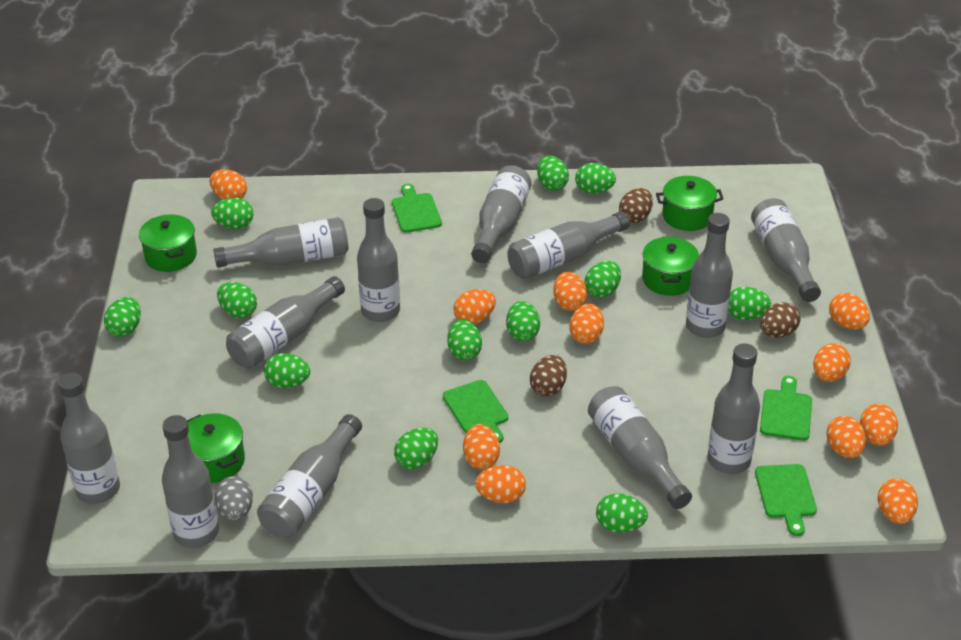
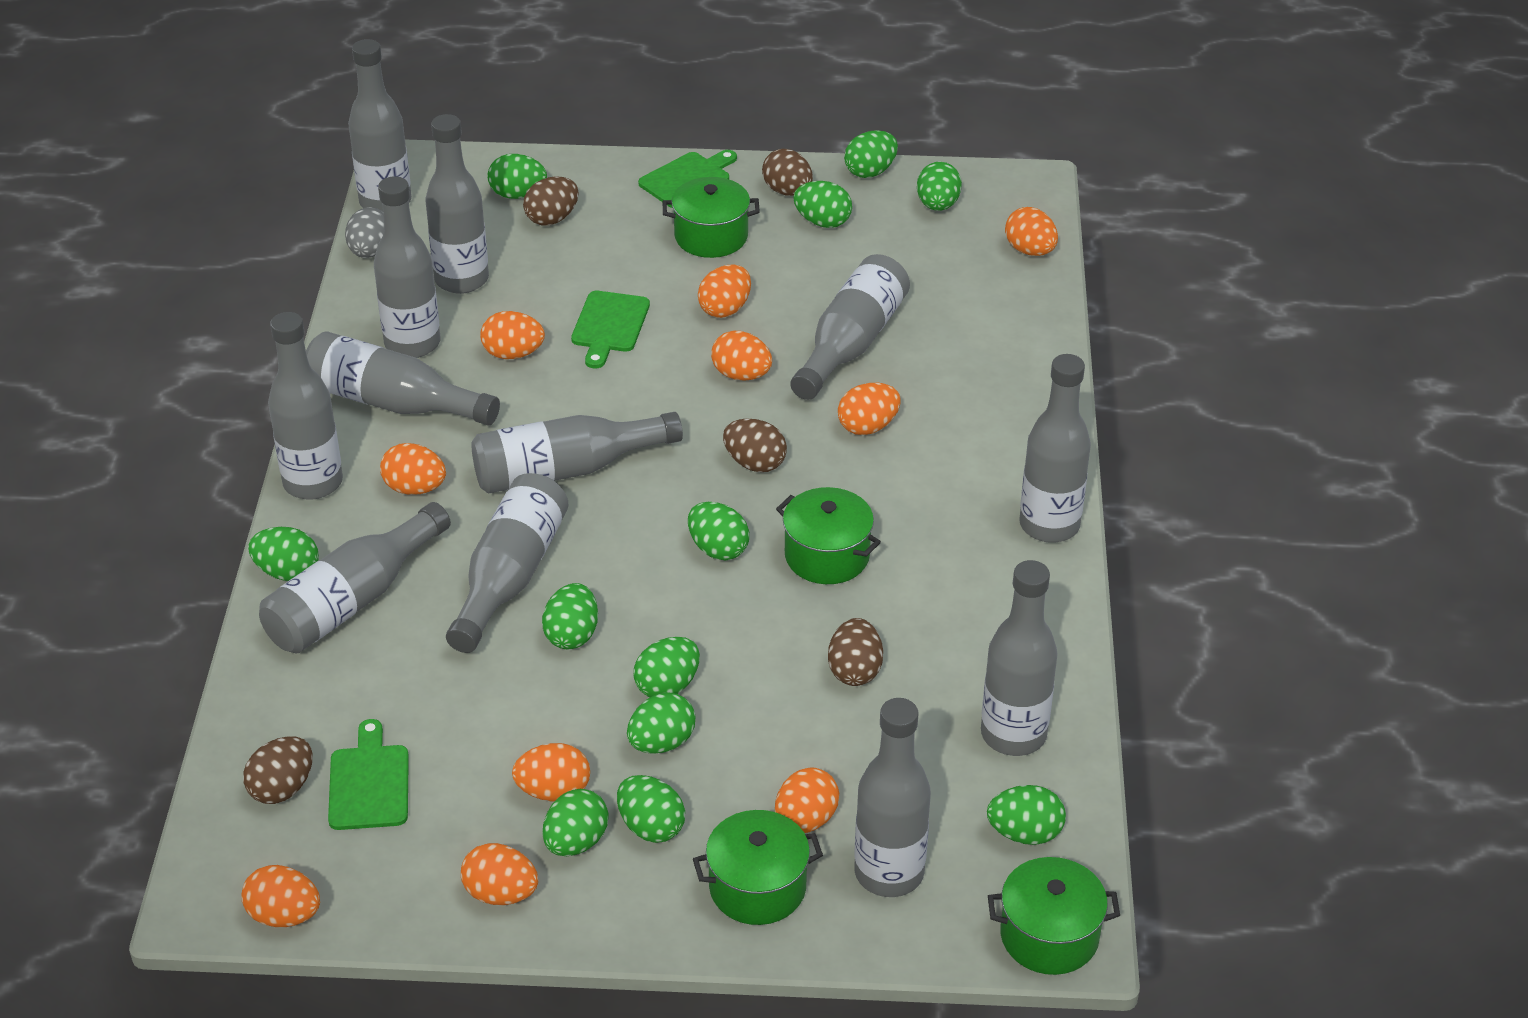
brown egg: [530,355,567,396] [619,188,653,223] [760,302,800,338] = 3 -> [243,736,313,804] [523,176,579,226] [723,419,787,472] [762,149,813,196] [828,618,883,686] = 5
green cutting board: [392,184,442,233] [443,380,508,443] [755,464,817,536] [760,376,812,441] = 4 -> [328,719,409,830] [571,291,650,368] [638,150,737,208] = 3
orange egg: [209,169,247,200] [454,289,496,324] [463,424,500,469] [475,465,526,503] [554,272,587,311] [570,304,604,344] [813,343,851,382] [826,416,866,458] [829,293,870,329] [860,404,898,446] [878,479,918,524] = 11 -> [241,865,320,927] [380,443,446,495] [461,843,538,905] [480,311,545,359] [512,743,590,801] [698,264,751,318] [711,331,772,381] [775,767,839,833] [838,383,900,435] [1005,207,1058,256] = 10

